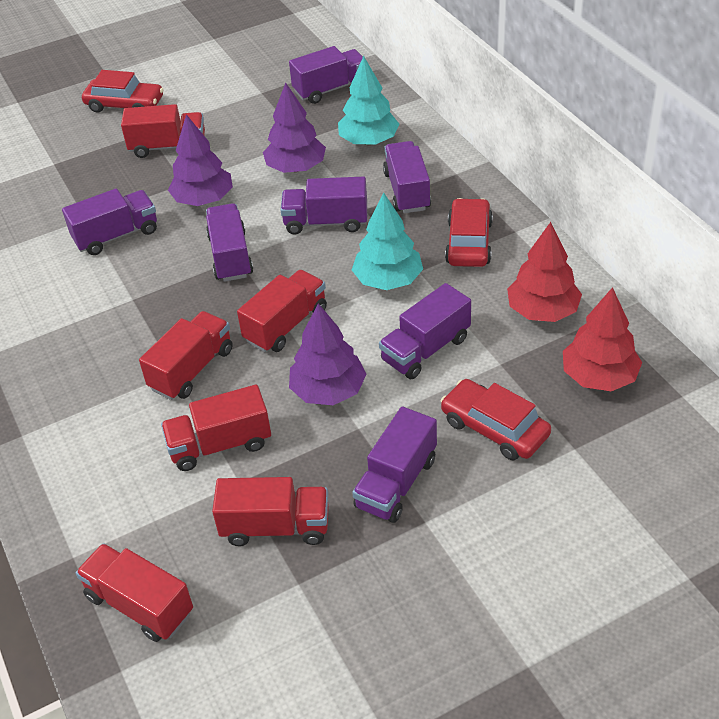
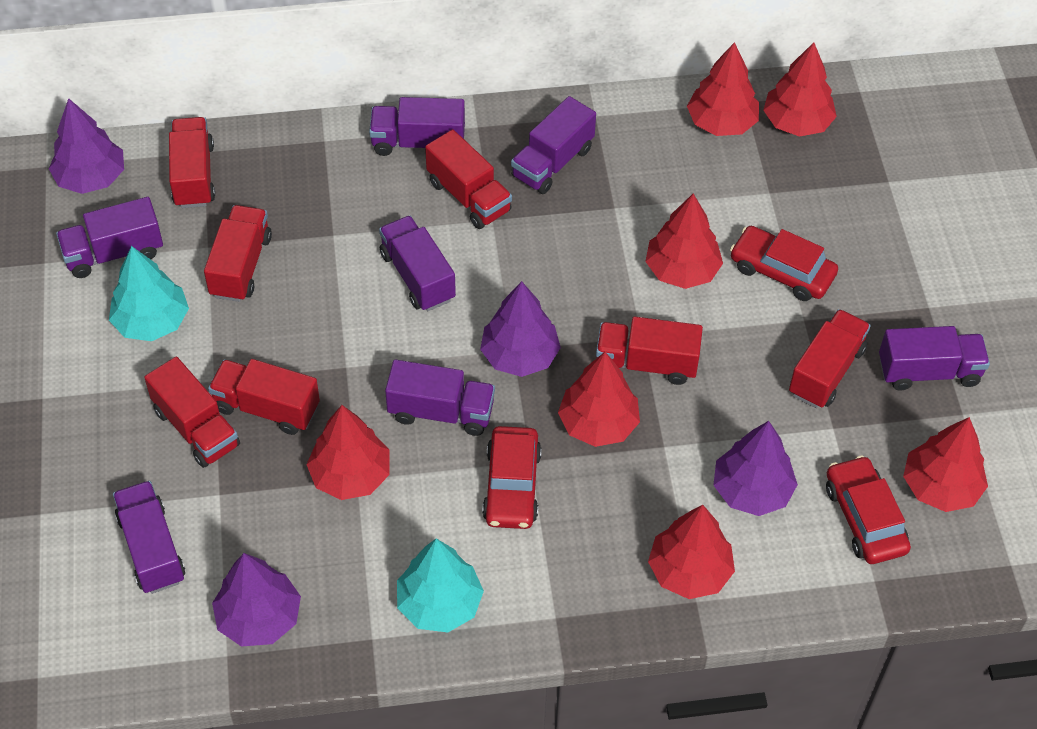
purple tree: [168,114,233,206] [263,83,326,173] [289,303,367,405] = 3 -> [49,98,124,194] [212,553,301,647] [480,281,561,377] [713,421,798,516] = 4
red tree: [507,222,582,322] [563,287,642,391] = 2 -> [306,405,390,500] [558,352,640,447] [645,193,723,289] [648,505,735,599] [687,42,759,136] [763,42,837,137] [903,417,988,512] = 7
red truck: [76,543,193,642] [121,104,205,158] [139,311,232,400] [161,384,271,471] [212,477,329,546] [237,270,327,352] = 6 -> [144,357,240,468] [169,117,215,208] [204,205,272,302] [208,359,320,435] [425,129,512,229] [596,317,703,385] [789,309,871,408] = 7

